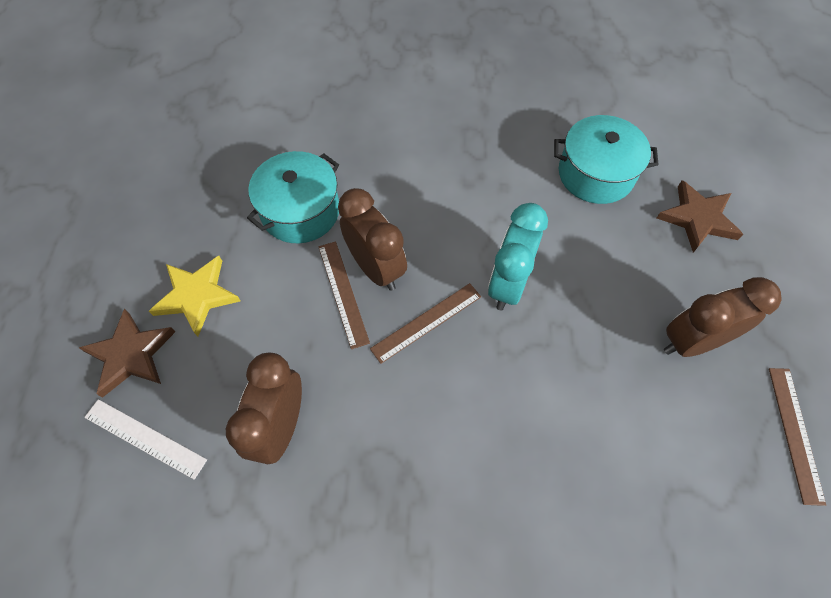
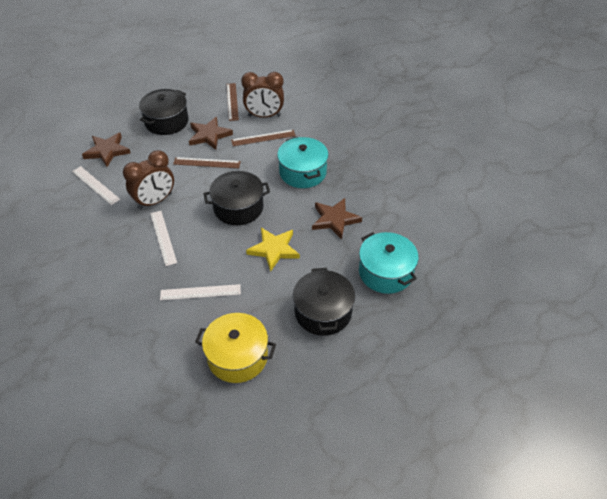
black pot: none = 0 -> [139,89,188,135] [203,171,270,225] [293,268,355,336] = 3
brown clock: [226,352,302,464] [338,188,407,291] [664,277,781,357] = 3 -> [123,150,174,210] [241,72,284,118] = 2
brown star: [79,309,175,398] [657,180,743,252] = 2 -> [82,133,131,167] [189,117,233,150] [312,198,362,240] = 3
turquoise clock: [488,203,548,310] = 1 -> none = 0
white ruler: [84,399,207,480] = 1 -> [72,166,120,205] [150,211,177,266] [160,284,241,300] = 3
yellow pot: none = 0 -> [195,313,276,383] = 1

